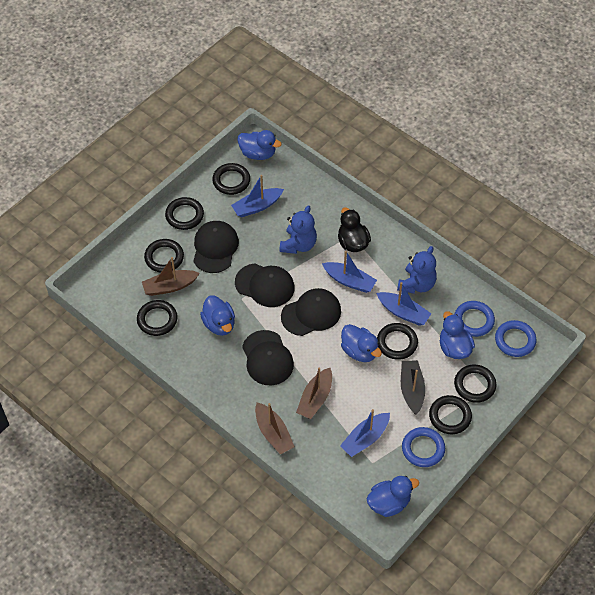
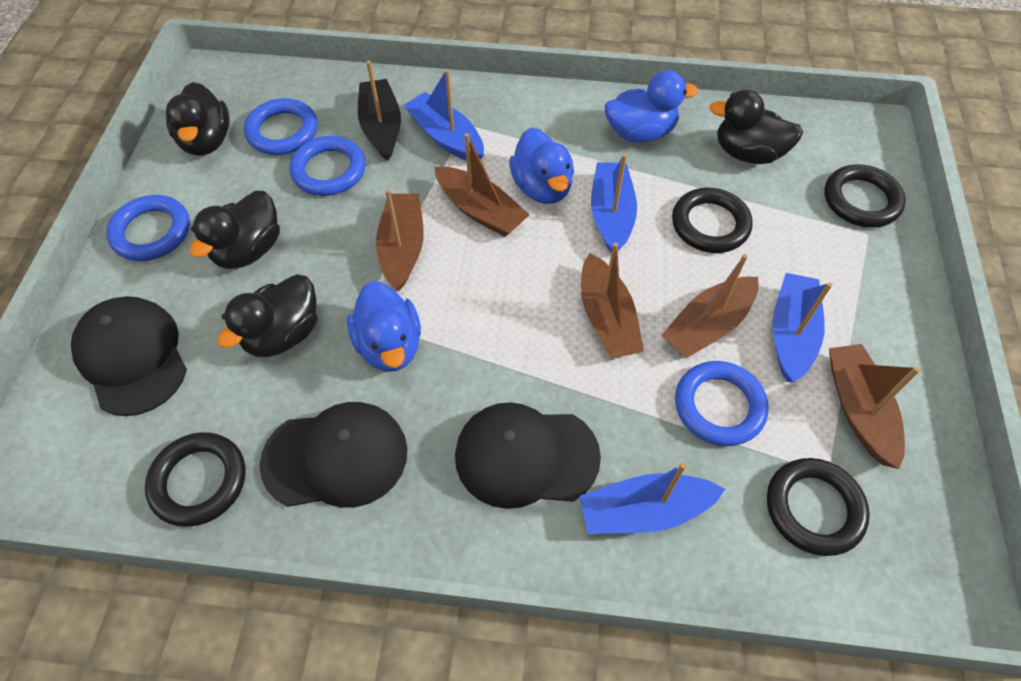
black cap: [193,221,239,273] [235,263,295,307] [242,330,294,385] [281,288,341,336] = 4 -> [71,296,187,416] [259,402,407,508] [455,402,601,509] = 3
black duck: [338,208,371,252] = 1 -> [166,82,230,155] [190,191,280,269] [217,274,317,357] [709,90,803,164] = 4
black ring: [137,300,178,336] [144,239,184,273] [165,197,204,230] [212,163,250,195] [377,323,418,360] [429,395,472,434] [454,365,497,403] = 7 -> [145,432,246,527] [672,188,753,253] [767,458,870,556] [825,165,906,228] = 4
blue duck: [200,295,235,336] [237,130,282,160] [341,324,382,362] [367,476,419,517] [440,311,475,359] = 5 -> [347,281,421,372] [509,128,574,204] [605,70,698,143] = 3
blue ring: [402,427,445,467] [454,301,495,337] [495,320,536,357] = 3 -> [106,195,190,261] [244,98,318,155] [289,136,366,196] [675,361,769,446] = 4
blue teddy bear: [280,205,317,254] [397,246,437,294] = 2 -> none = 0
brown boat: [142,257,200,296] [255,402,295,455] [296,367,332,419] = 3 -> [376,189,424,291] [434,133,529,237] [581,242,644,359] [661,254,759,358] [829,344,920,469] = 5

